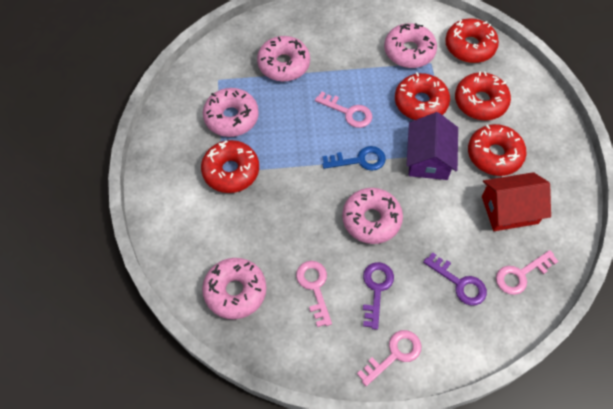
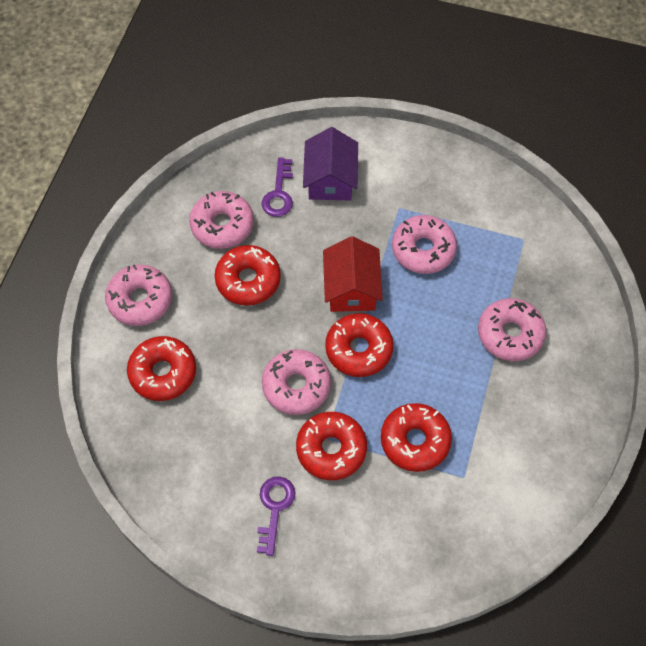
blue key: [322,146,386,171] = 1 -> none = 0
pink key: [296,261,332,327] [315,92,372,128] [357,330,421,386] [496,250,559,295] = 4 -> none = 0

